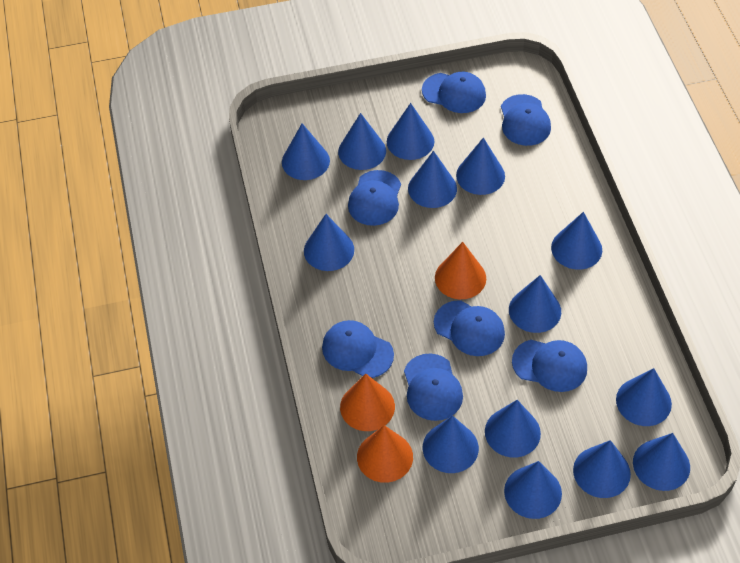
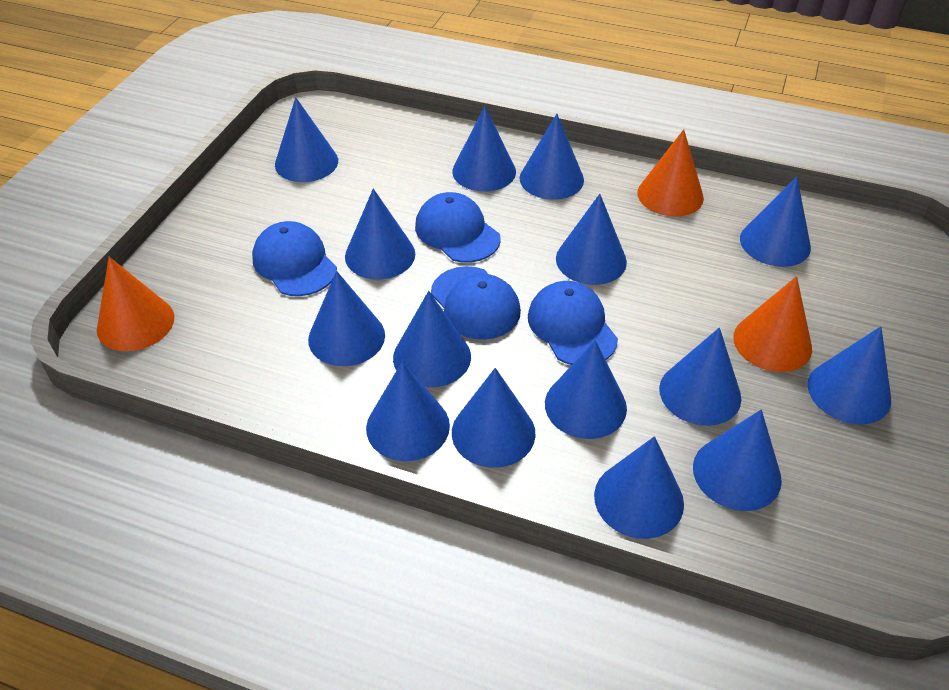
blue cap: [322,320,394,378] [348,170,401,226] [404,353,463,421] [422,72,486,113] [434,300,505,356] [501,94,551,146] [512,340,587,392] = 7 -> [252,221,337,296] [415,192,501,263] [431,266,521,340] [528,281,618,365] = 4
blue cone: [282,124,330,180] [304,214,354,271] [338,113,386,170] [387,103,434,160] [408,151,457,208] [423,415,479,473] [456,138,505,195] [485,400,541,458] [504,461,562,519] [509,275,561,333] [551,212,602,270] [573,440,631,498] [616,368,672,426] [633,433,690,491] = 14 -> [275,97,338,182] [308,271,385,366] [345,189,415,280] [366,362,450,461] [393,291,471,387] [452,106,516,192] [452,368,536,468] [520,114,584,200] [545,340,627,439] [556,194,627,285] [594,436,684,539] [659,327,741,426] [693,410,782,511] [740,177,811,267] [807,326,891,425] = 15

